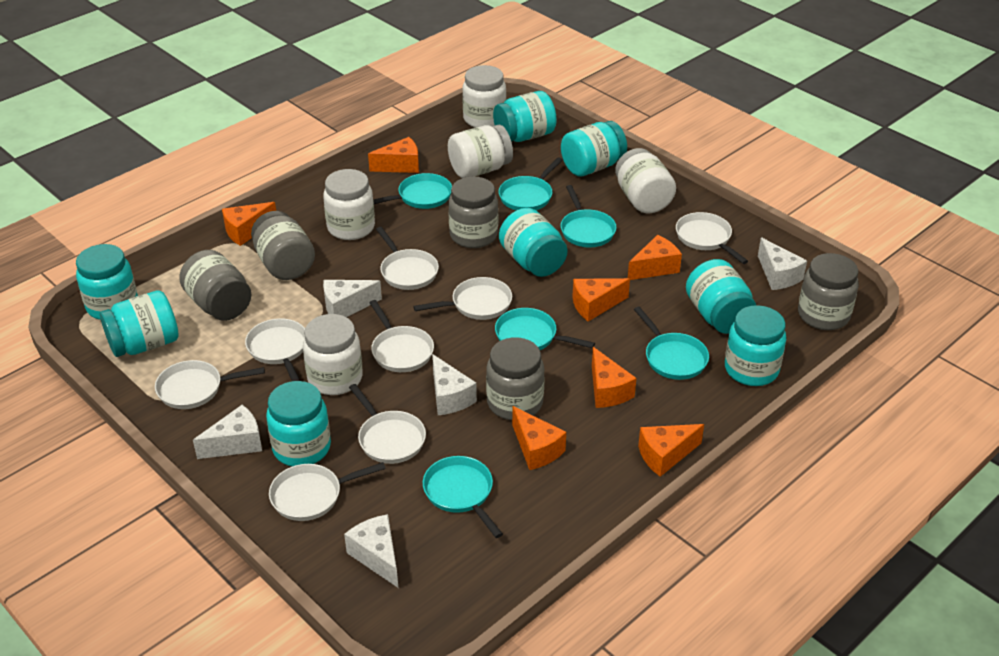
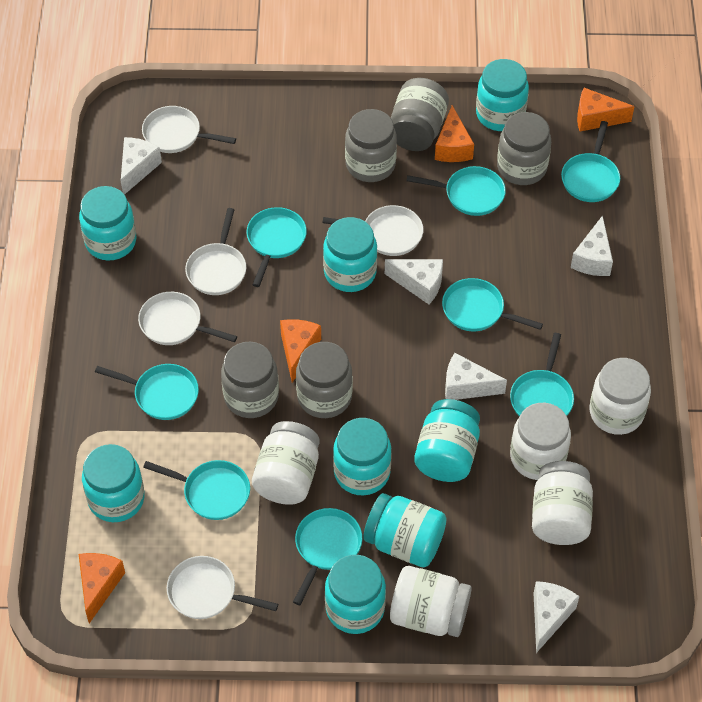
orange cheese: [222,202,276,246] [368,137,419,173] [512,406,566,470] [572,278,630,321] [592,347,636,408] [628,235,682,280] [638,424,704,477] = 7 -> [79,553,125,623] [280,319,321,383] [435,105,474,162] [577,88,635,131] = 4
turquoise pan: [373,173,452,209] [423,456,503,538] [495,308,595,350] [499,158,562,210] [561,185,617,247] [634,307,709,380] = 6 -> [95,364,199,420] [143,460,250,520] [246,207,307,287] [293,508,362,605] [406,166,506,216] [442,278,543,331] [510,333,574,417] [561,121,620,202] = 8
white pan: [155,360,265,409] [245,318,305,381] [269,462,386,521] [349,384,426,464] [369,300,434,372] [376,227,439,290] [413,277,512,320] [676,212,748,264] = 8 -> [138,292,237,345] [142,106,236,153] [167,556,278,619] [185,208,246,295] [322,205,423,256] = 5

